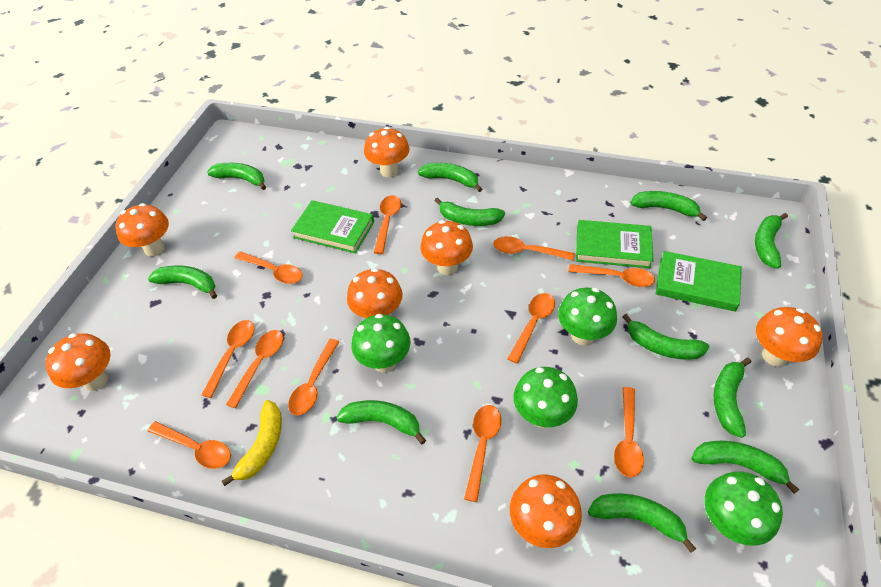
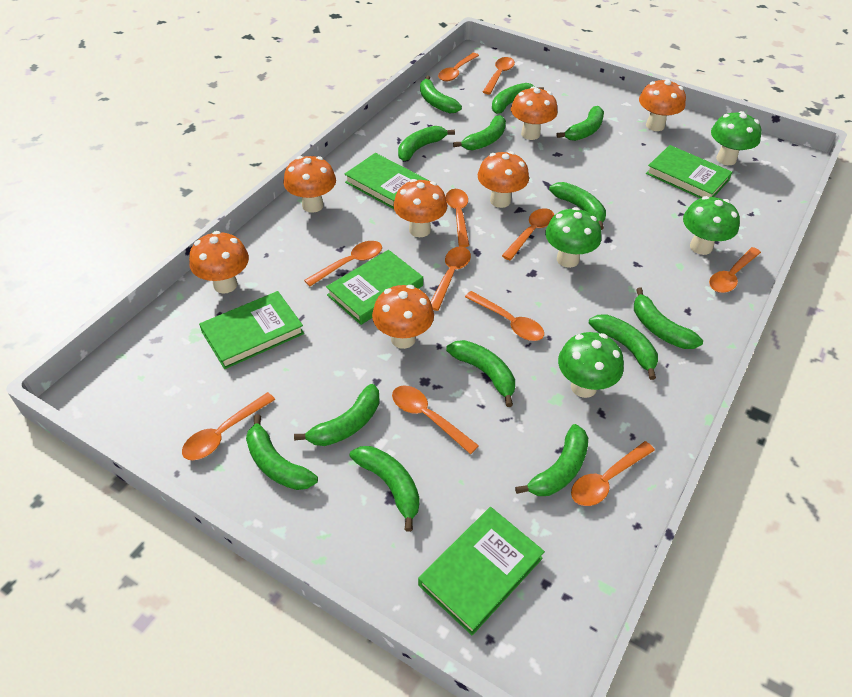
green banana: [148,266,217,299] [207,163,266,190] [336,400,426,444] [418,163,482,192] [435,197,505,226] [588,493,696,553] [622,314,709,360] [630,191,707,221] [692,441,799,494] [714,358,751,438] [755,213,788,269] = 11 -> [246,414,318,490] [294,384,379,446] [350,446,420,532] [398,126,455,161] [420,76,462,113] [446,340,515,407] [453,115,506,150] [492,83,544,114] [515,424,588,496] [549,182,606,230] [557,106,604,141] [589,314,658,380] [634,287,703,349] = 13
green book: [291,200,374,254] [576,220,653,268] [655,251,742,312] = 3 -> [199,291,304,369] [326,250,423,325] [344,153,429,209] [418,507,545,635] [646,145,732,198] = 5
yellow banana: [222,400,282,486] = 1 -> none = 0

